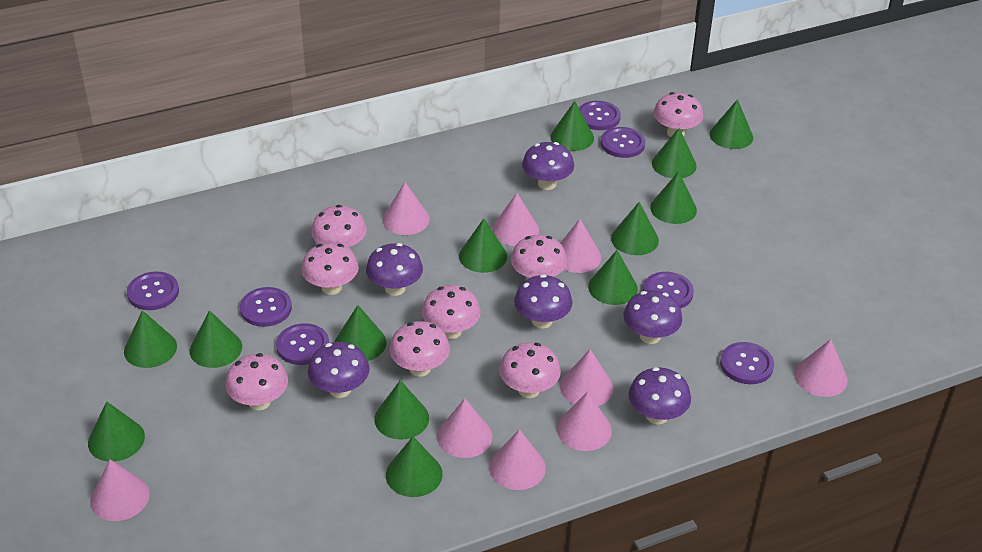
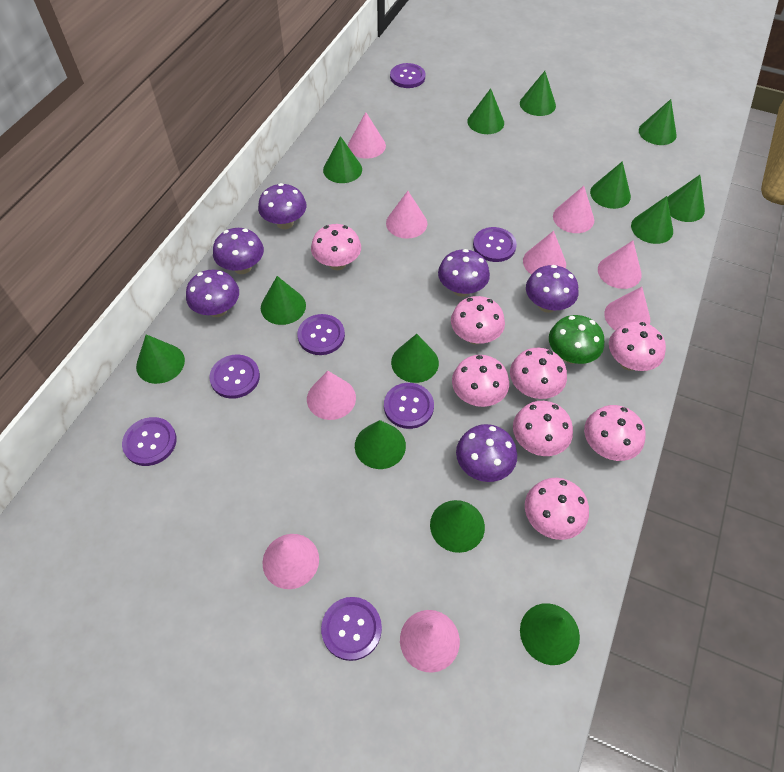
green mushroom: none = 0 -> [549,315,604,364] = 1

